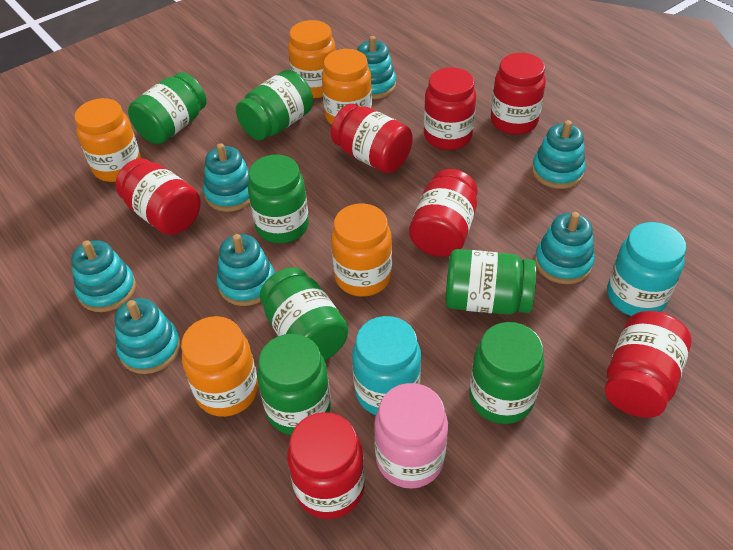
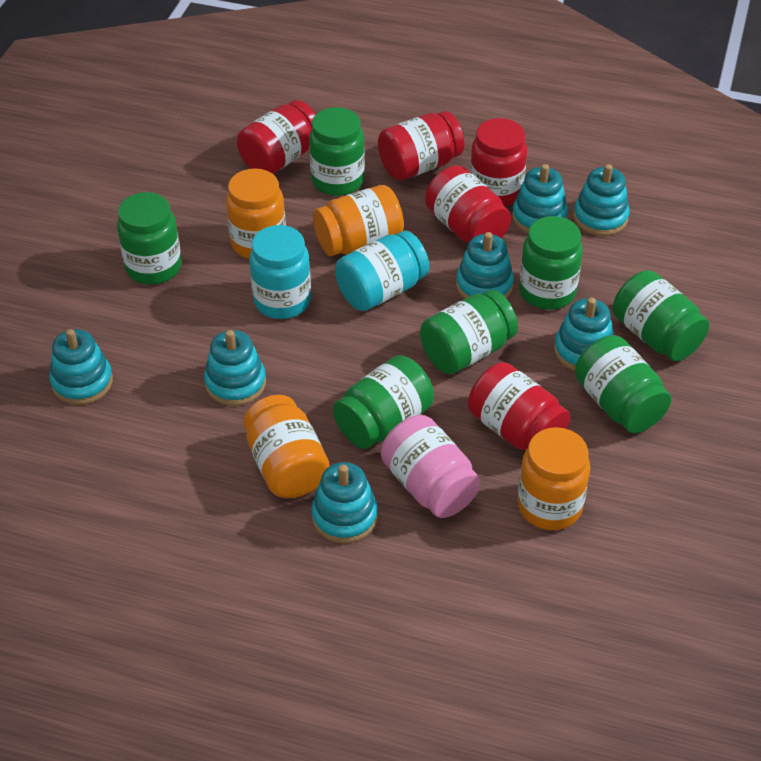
orange jar: [74,98,141,182] [181,316,259,417] [288,20,336,98] [322,49,372,125] [331,203,392,297] = 5 -> [226,168,286,259] [243,395,330,498] [313,185,404,256] [517,427,590,530] = 4
red jar: [116,158,201,235] [287,412,365,519] [331,104,413,173] [409,169,478,257] [424,67,476,150] [491,53,546,135] [605,311,691,418] = 7 -> [237,100,316,174] [378,111,464,180] [425,166,511,243] [468,362,570,450] [470,118,527,206] = 5

